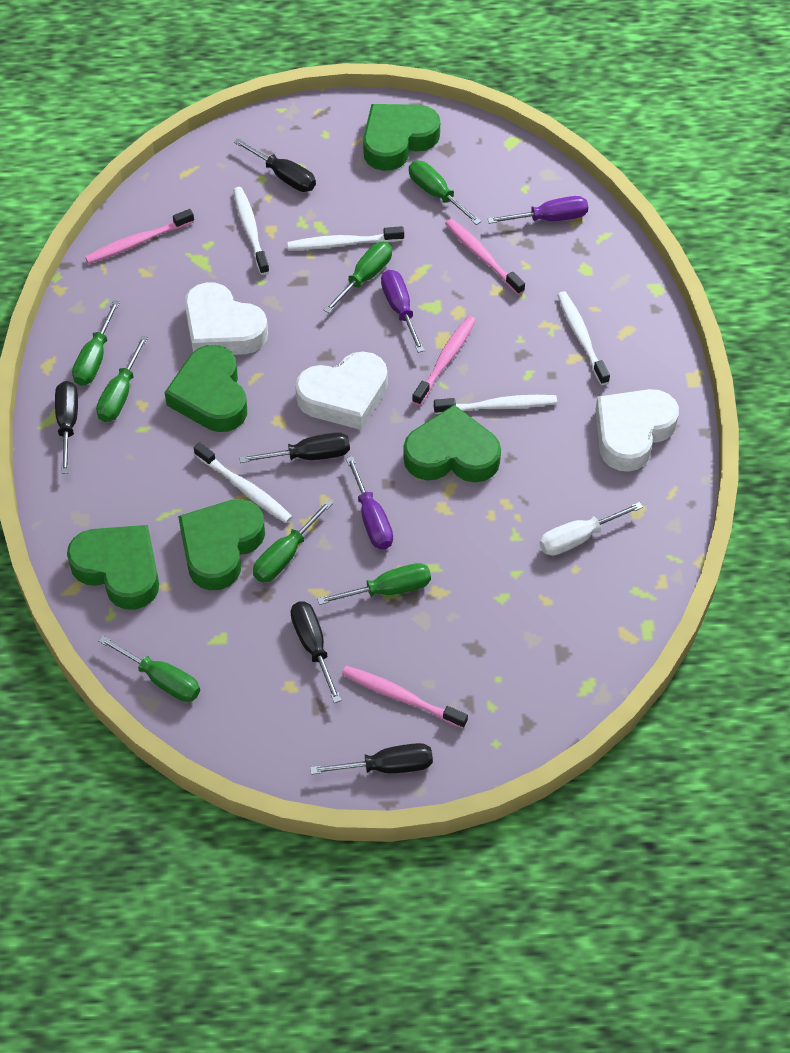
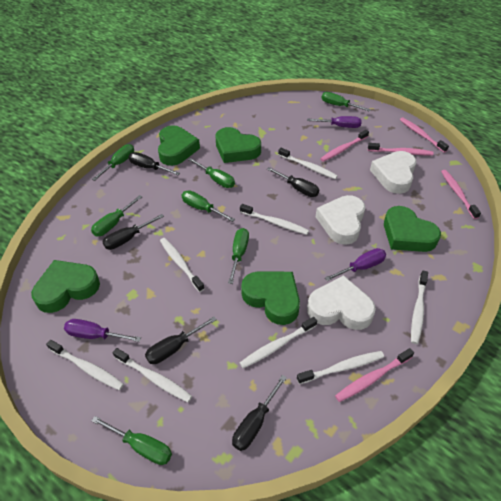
pink toothbrush: [85,209,194,264] [342,666,468,729] [412,316,476,406] [445,219,525,295] = 4 -> [320,130,369,162] [335,348,414,402] [368,143,434,155] [400,118,449,153] [441,170,481,219] = 5
white screwdriver: [540,502,643,556] = 1 -> none = 0
white toothbrush: [194,442,292,523] [233,187,269,275] [288,226,404,250] [434,395,557,414] [557,291,610,385] = 5 -> [46,340,124,390] [113,348,192,402] [160,238,205,292] [240,204,309,235] [240,317,317,368] [278,148,338,179] [297,351,384,384] [411,271,428,344] = 8

